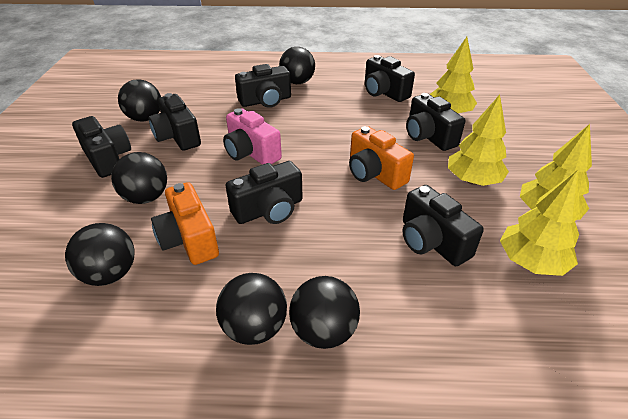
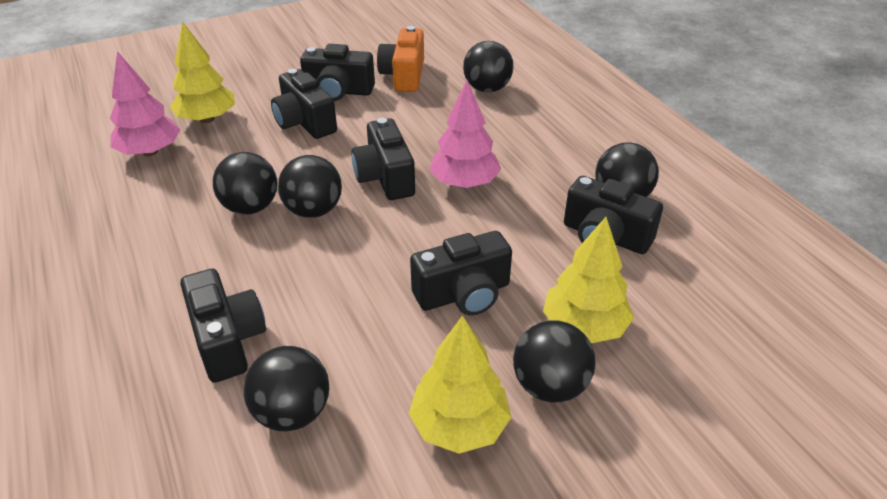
black camera: [72,116,131,178] [148,93,201,151] [226,161,303,224] [235,64,291,108] [365,55,415,102] [403,185,484,266] [406,93,465,151] = 7 -> [180,269,266,383] [271,69,337,139] [300,44,375,101] [351,118,415,200] [410,231,512,315] [564,176,663,254] = 6
orange camera: [151,182,219,265] [349,126,414,190] = 2 -> [377,26,424,92] = 1
pink camera: [223,108,282,165] = 1 -> none = 0
pink tree: none = 0 -> [110,51,181,156] [429,80,501,188] = 2
yellow tree: [430,37,477,113] [448,95,509,186] [500,170,580,276] [520,124,592,220] = 4 -> [170,21,235,123] [409,315,511,454] [543,217,634,343] = 3

